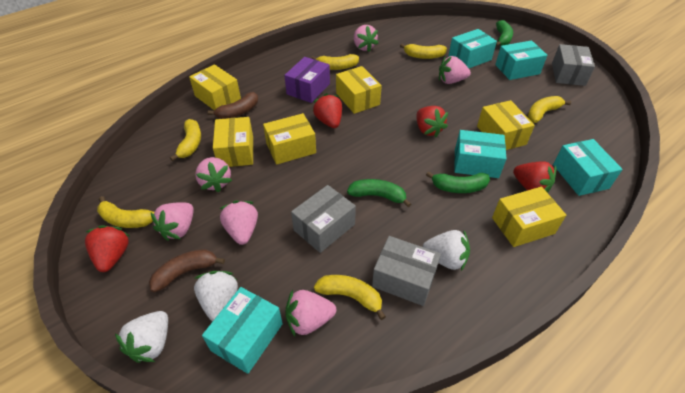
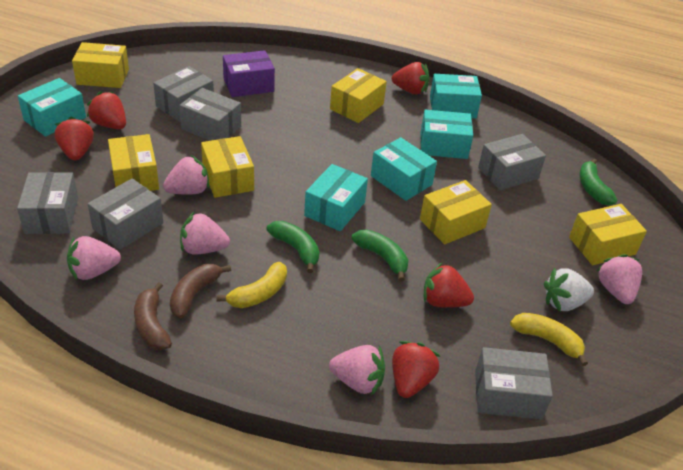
grey box: [291,185,356,253] [372,236,441,306] [552,44,595,86] = 3 -> [17,172,78,234] [88,178,163,250] [153,66,214,122] [179,88,241,141] [475,347,553,420] [478,134,546,190] = 6
pink strawberry: [150,202,194,241] [195,157,232,192] [219,201,258,245] [285,290,336,336] [354,25,378,52] [439,56,471,84] = 6 -> [67,236,121,280] [163,155,209,195] [180,211,230,255] [329,345,385,396] [597,254,642,304] = 5
red strawberry: [85,226,129,272] [313,93,342,128] [416,106,448,137] [513,161,556,193] = 4 -> [55,117,94,160] [87,91,126,129] [392,62,429,95] [392,341,440,398] [424,262,474,308] = 5
white strawberry: [115,311,168,363] [194,271,238,321] [423,230,470,271] = 3 -> [544,267,594,311] = 1
yellow banana: [97,196,154,228] [170,119,201,161] [311,54,359,70] [314,275,386,320] [400,44,447,59] [528,96,571,123] = 6 -> [217,262,287,308] [510,313,588,366] = 2

